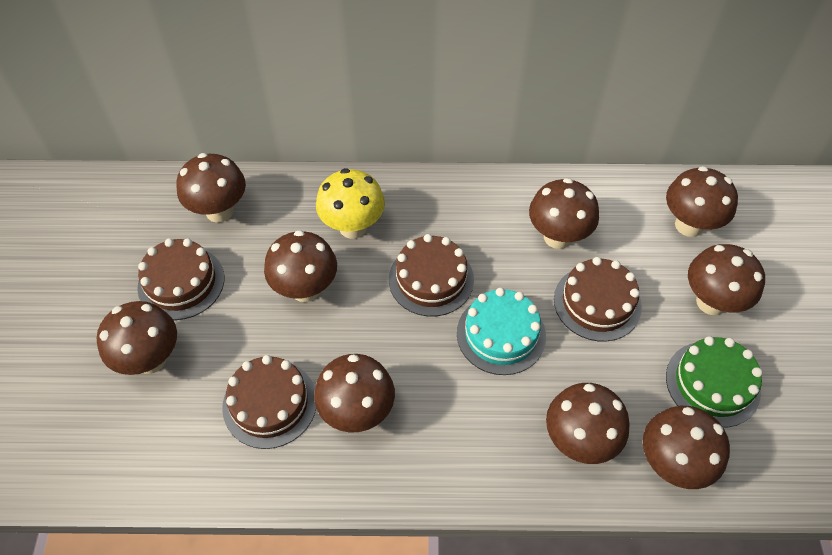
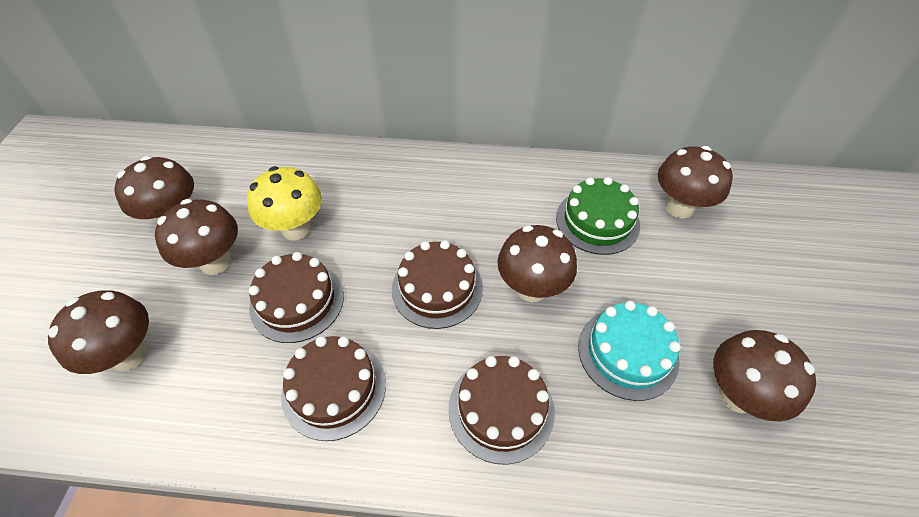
brown mushroom: [97,301,177,375] [176,153,246,223] [264,230,337,302] [314,354,395,433] [529,178,599,249] [546,383,630,464] [643,406,730,489] [666,166,738,237] [688,244,765,315] = 9 -> [48,290,149,374] [114,156,194,219] [155,199,238,275] [497,225,577,302] [658,146,733,219] [713,330,816,421] = 6

